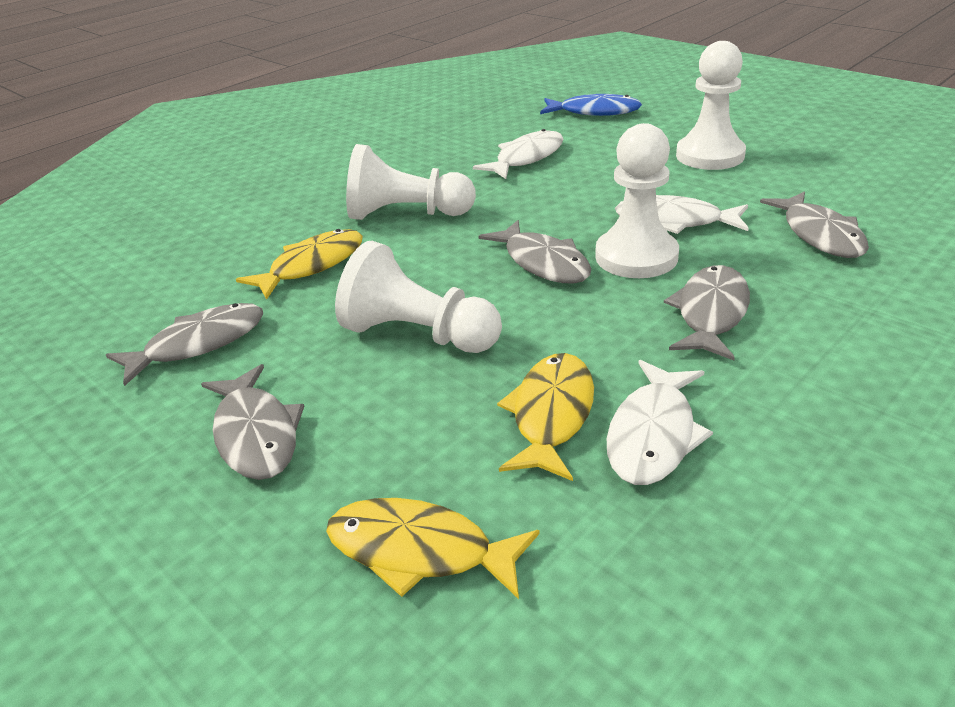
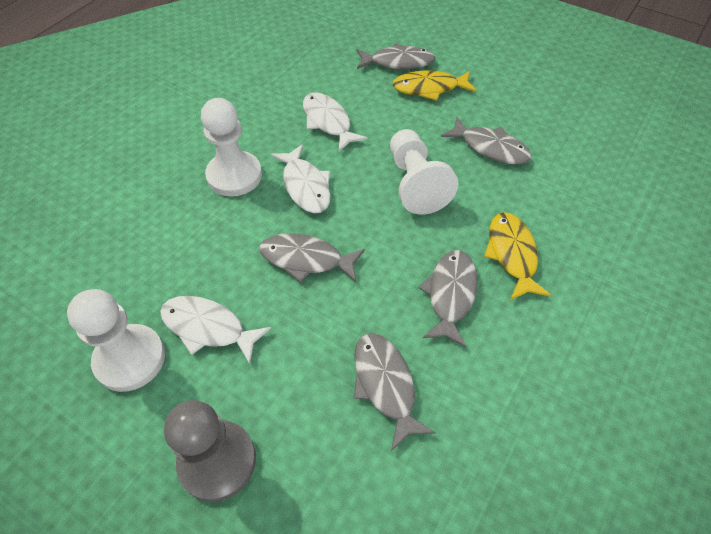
blue fish: [540,94,642,116] = 1 -> none = 0
grey pawn: none = 0 -> [164,400,256,502] = 1
white pawn: [335,241,502,353] [346,144,476,220] [595,123,679,278] [676,41,746,170] = 4 -> [67,289,165,392] [201,98,262,197] [390,129,458,215] = 3
yellow fish: [236,229,363,300] [326,498,540,599] [497,353,594,481] = 3 -> [392,70,476,101] [484,212,551,300] = 2

